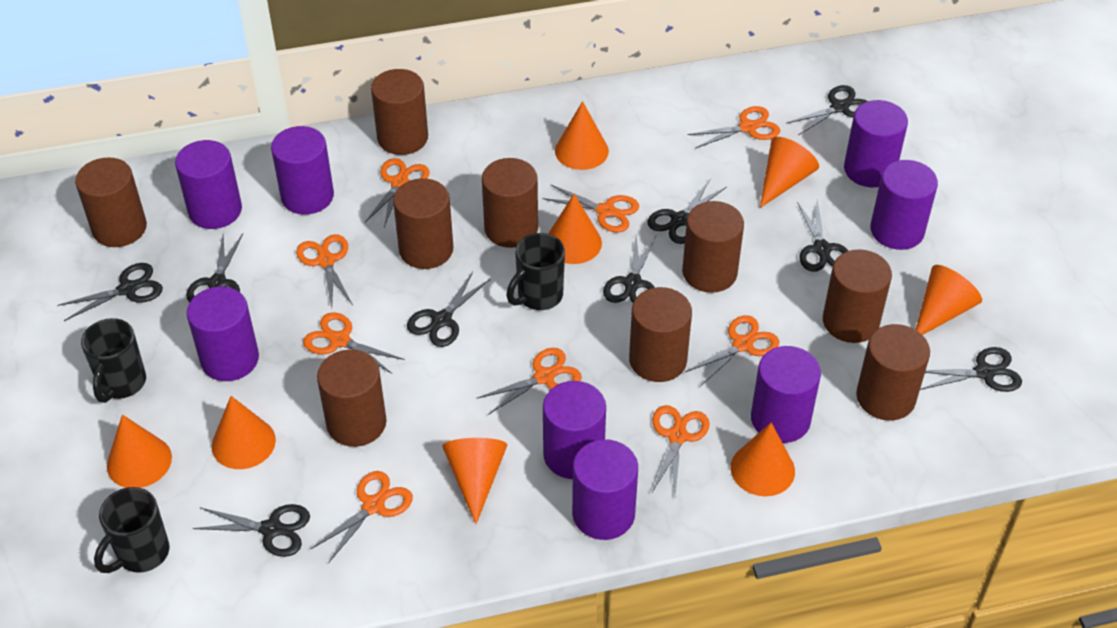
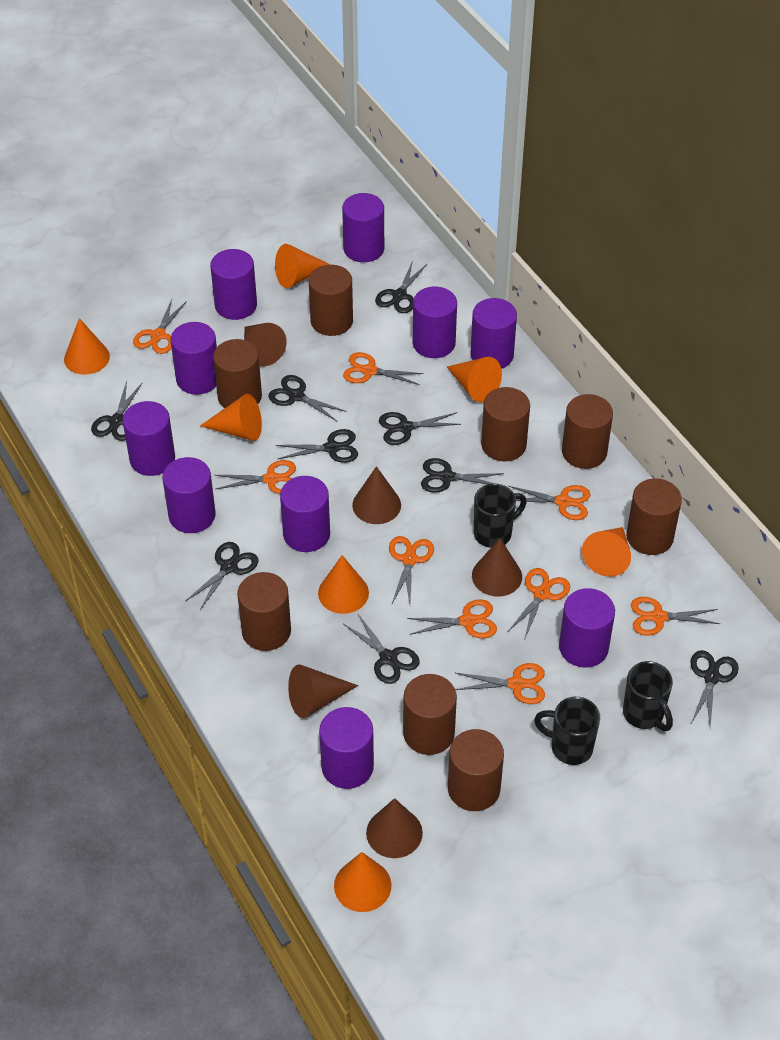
brown cone: none = 0 -> [244,323,287,366] [288,664,358,718] [352,466,401,524] [366,798,423,858] [472,538,522,597] = 5
brown cylinder: [75,157,147,247] [317,349,387,447] [371,69,428,155] [393,178,453,269] [482,158,538,248] [629,287,692,382] [682,201,744,293] [823,249,892,343] [856,324,930,420] = 9 -> [213,339,262,408] [237,572,291,651] [309,265,353,336] [403,674,457,755] [448,729,504,811] [481,387,530,462] [562,394,613,469] [626,478,682,555] = 8
orange cone: [107,415,172,488] [212,396,276,469] [442,438,507,524] [548,194,602,264] [555,101,609,170] [731,423,795,496] [760,137,819,208] [916,265,982,335] = 8 -> [64,318,110,374] [200,394,262,441] [275,244,331,288] [318,555,369,614] [334,852,392,912] [447,357,502,402] [582,527,631,577] = 7
purple cylinder: [175,140,242,229] [187,287,259,381] [271,126,334,215] [543,381,606,479] [572,439,638,540] [751,346,821,443] [844,100,908,187] [870,160,938,250] = 8 -> [123,401,175,476] [162,457,215,533] [171,322,217,395] [210,249,257,320] [280,476,330,552] [319,707,374,789] [342,193,384,262] [413,287,457,358] [470,298,517,369] [559,588,615,668] = 10

